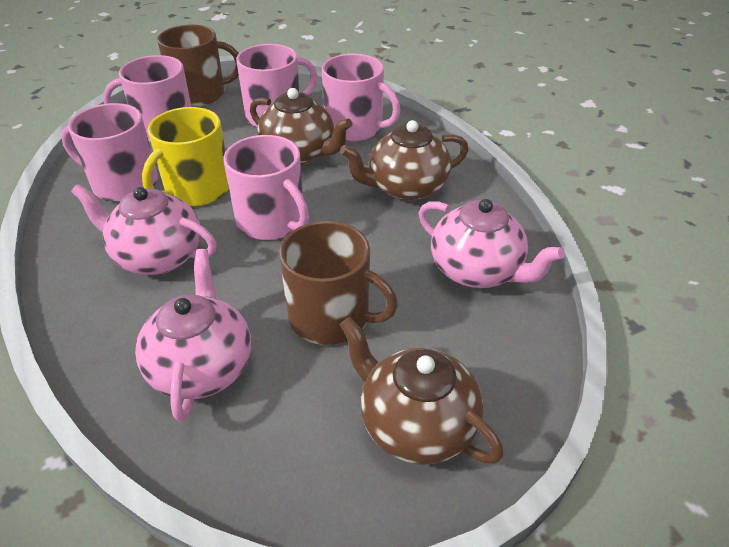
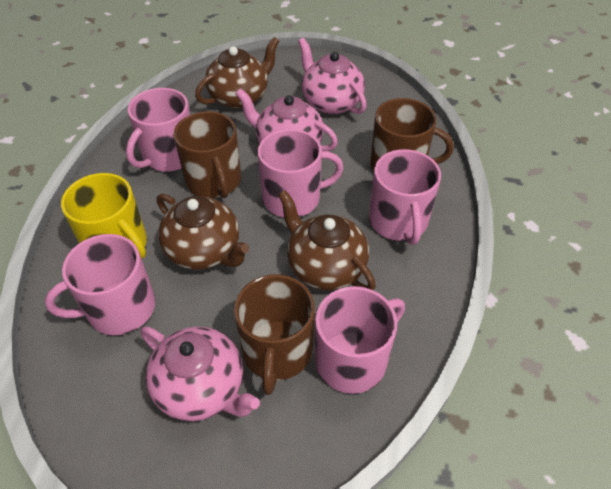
brown mug: [157,25,239,106] [279,221,398,345] = 2 -> [173,111,241,198] [234,274,315,395] [370,98,453,172] = 3

